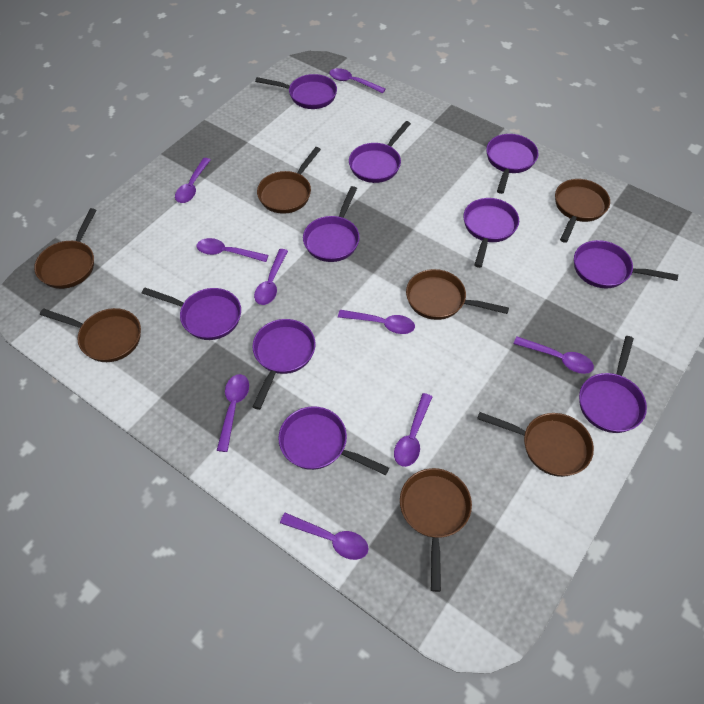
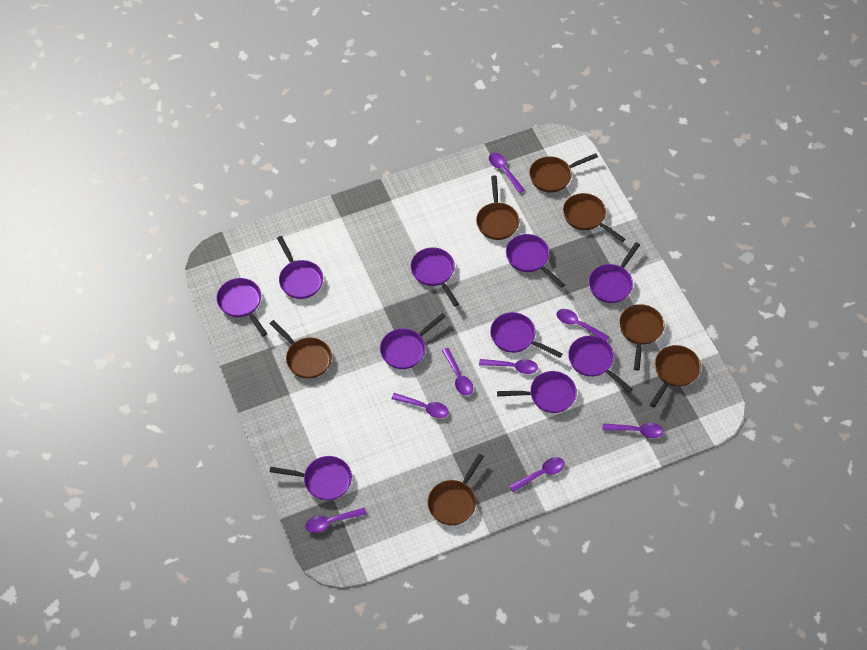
purple spoon: [175,158,211,203] [196,238,268,262] [217,374,249,452] [254,249,288,305] [280,513,369,560] [329,68,385,94] [338,310,415,334] [394,393,432,467] [513,337,594,374] = 9 -> [305,508,367,533] [392,393,449,418] [442,348,473,396] [479,359,538,374] [489,153,525,193] [509,457,565,492] [556,309,609,341] [603,423,664,438] = 8

